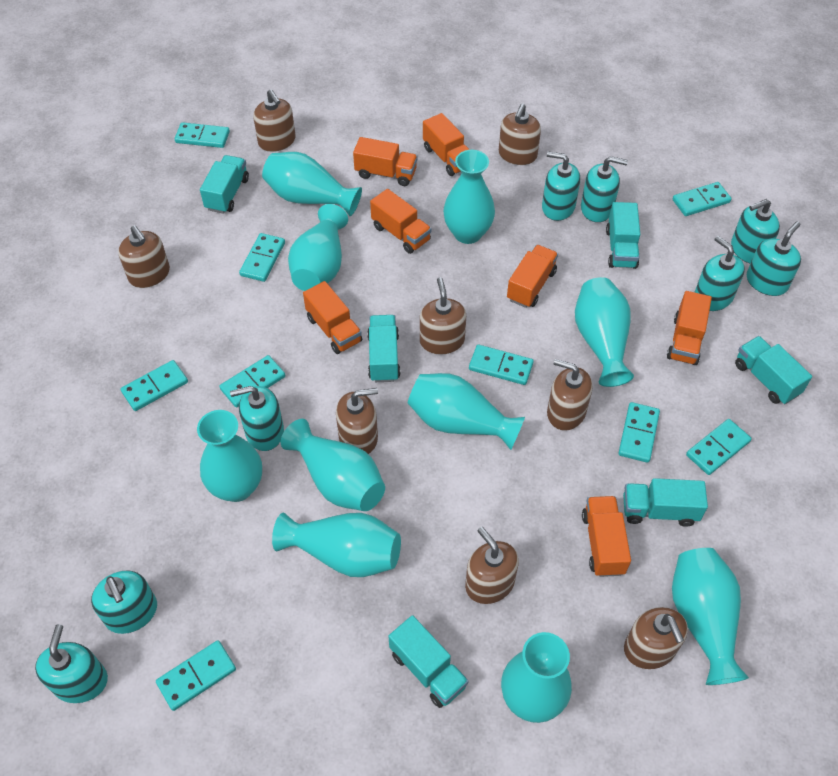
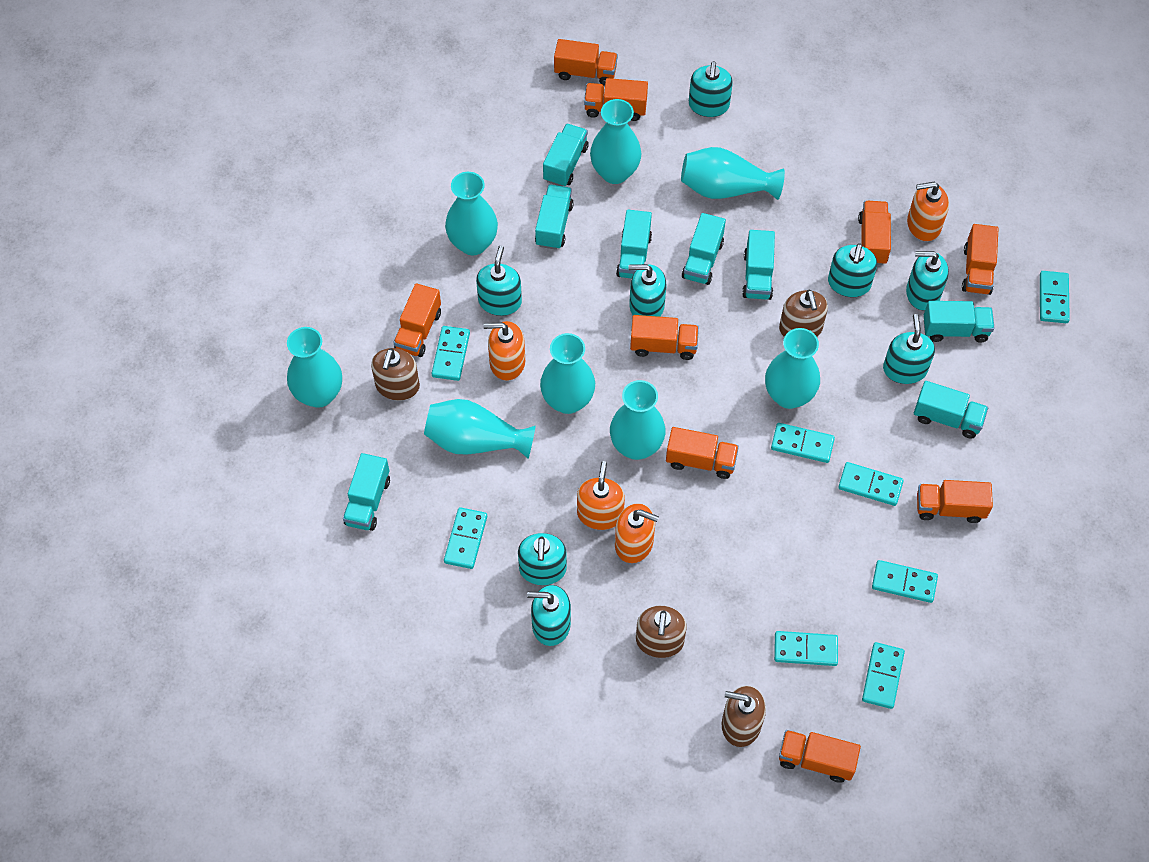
brown soap dispenser: [118,225,170,288] [253,89,296,152] [336,388,378,454] [420,277,466,355] [465,527,519,604] [499,103,541,165] [547,359,592,431] [624,607,688,669] = 8 -> [371,348,420,401] [636,606,687,658] [722,686,766,747] [779,290,828,337] = 4
orange soap dispenser: none = 0 -> [483,321,525,381] [577,461,625,530] [615,503,659,563] [907,182,949,241] = 4
orange truck: [303,281,362,354] [353,137,418,186] [370,189,431,254] [423,113,470,176] [507,245,558,308] [582,496,631,577] [667,291,712,365] = 7 -> [393,283,441,357] [554,39,618,86] [584,78,648,121] [630,315,699,360] [666,427,739,479] [779,730,861,783] [858,201,891,265] [917,480,993,523] [962,224,999,295] = 9
turquoise domino: [120,360,188,411] [156,640,236,711] [175,122,230,148] [219,355,285,407] [239,233,285,282] [469,345,534,385] [619,402,660,463] [673,182,732,216] [686,419,752,475] = 9 -> [432,326,470,381] [444,507,487,569] [771,423,835,463] [774,631,838,666] [838,462,904,506] [862,642,905,709] [872,560,938,603] [1040,271,1070,323] = 8
turquoise truck: [200,155,249,214] [367,315,401,382] [388,615,469,708] [606,202,640,269] [623,478,708,527] [735,336,812,404] = 6 -> [343,453,390,531] [535,185,574,250] [543,124,589,186] [616,210,652,279] [682,213,726,285] [742,230,775,300] [914,381,988,439] [924,301,995,343] = 8
turquoise vase: [197,410,262,502] [262,152,362,216] [272,513,401,577] [281,419,385,511] [288,204,348,291] [408,373,525,450] [443,150,495,244] [501,632,572,723] [575,277,634,387] [672,548,749,685] = 10 -> [287,327,342,408] [424,399,536,459] [445,172,498,255] [540,333,595,414] [590,99,642,184] [610,380,666,460] [681,147,785,200] [765,328,820,409] = 8

